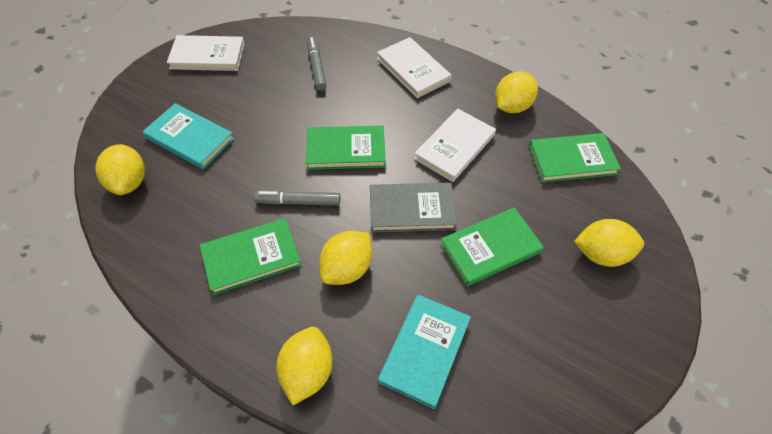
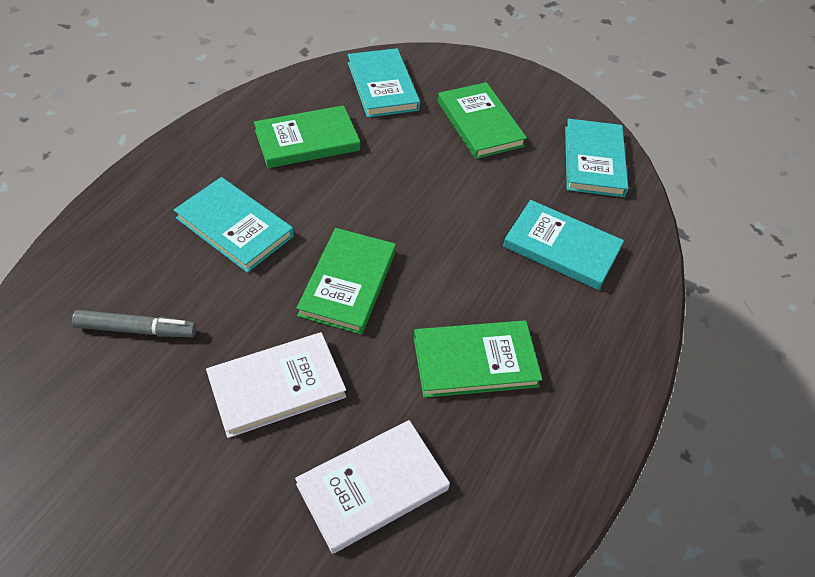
grey book: [370,183,457,232] = 1 -> none = 0
grey marker: [254,191,340,205] [307,37,327,91] = 2 -> [72,310,196,337] = 1
turquoise book: [142,103,234,169] [378,294,471,409] = 2 -> [174,177,294,273] [348,48,420,118] [503,200,624,290] [565,119,628,197] = 4
white book: [167,35,245,71] [377,37,451,98] [414,109,496,182] = 3 -> [206,332,346,438] [295,420,450,554] = 2
yellow lemon: [95,144,145,195] [276,327,333,405] [319,231,372,285] [495,71,538,113] [574,219,644,267] = 5 -> none = 0

